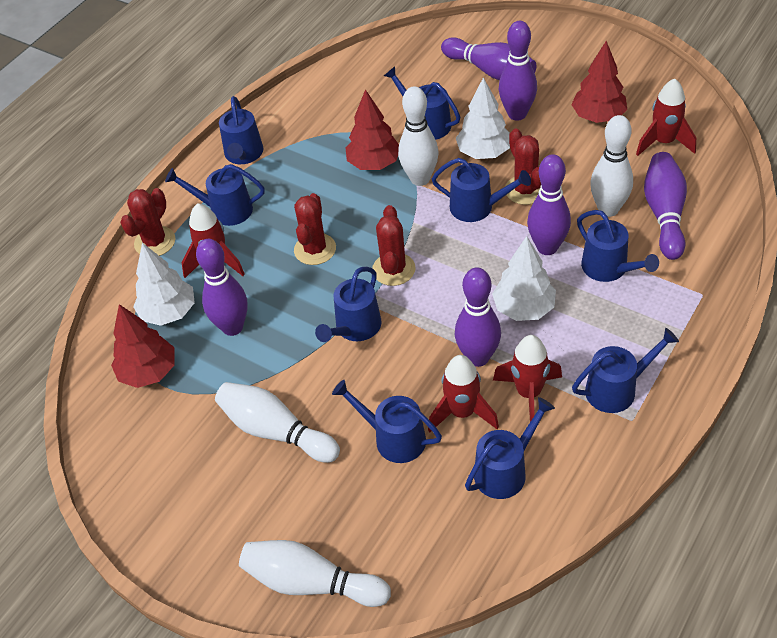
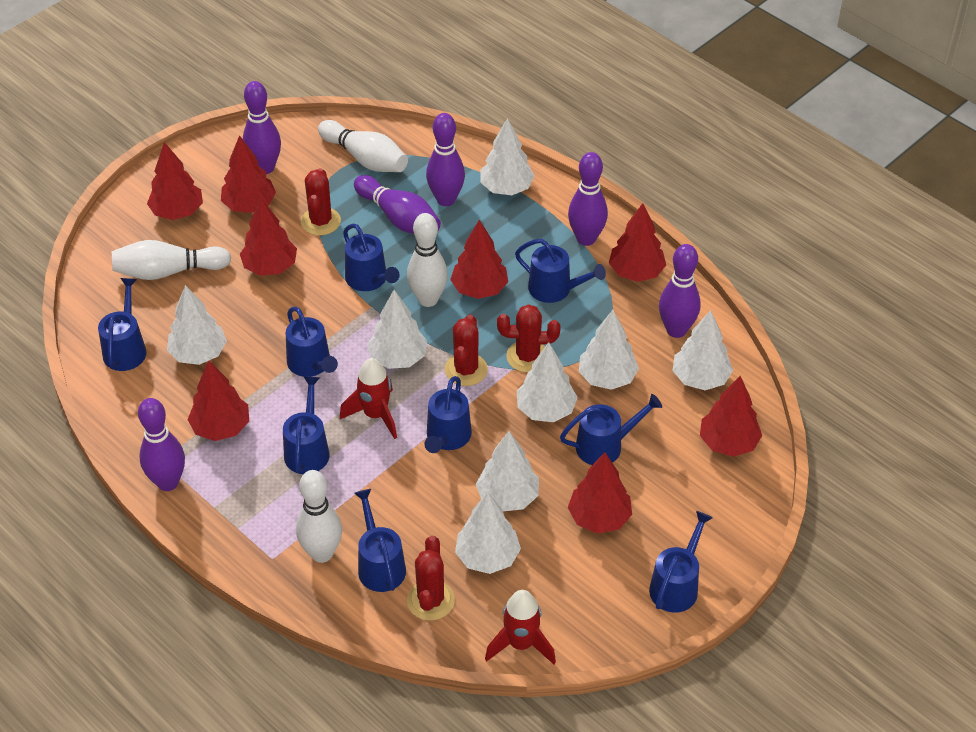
red rocket: [182,203,245,278] [428,355,499,432] [493,335,562,422] [636,78,696,156] = 4 -> [340,358,397,439] [485,590,556,664] = 2
red tree: [111,304,175,388] [346,89,399,170] [571,41,627,123] = 3 -> [147,142,203,220] [187,360,249,441] [221,135,276,213] [240,198,297,276] [450,220,508,299] [568,452,632,534] [609,203,666,282] [700,376,762,457] = 8
white tree: [133,243,195,326] [456,77,510,159] [492,236,556,321] = 3 -> [167,285,227,365] [367,290,427,369] [455,492,521,574] [476,431,539,511] [480,118,535,195] [517,342,578,422] [579,310,639,390] [672,310,733,390] = 8

